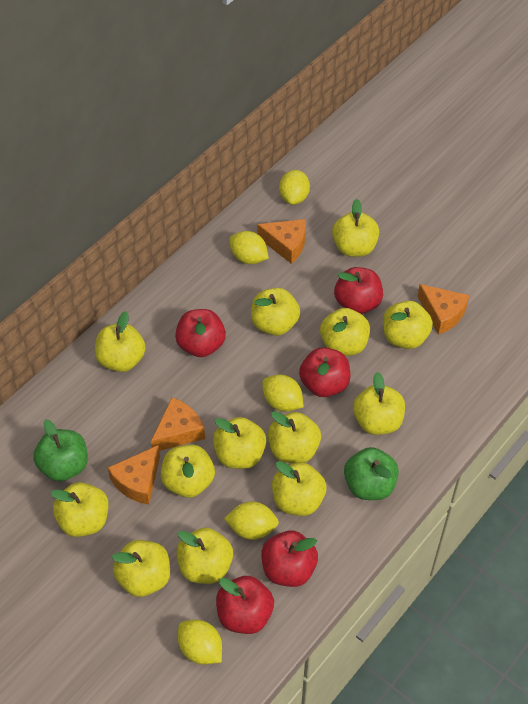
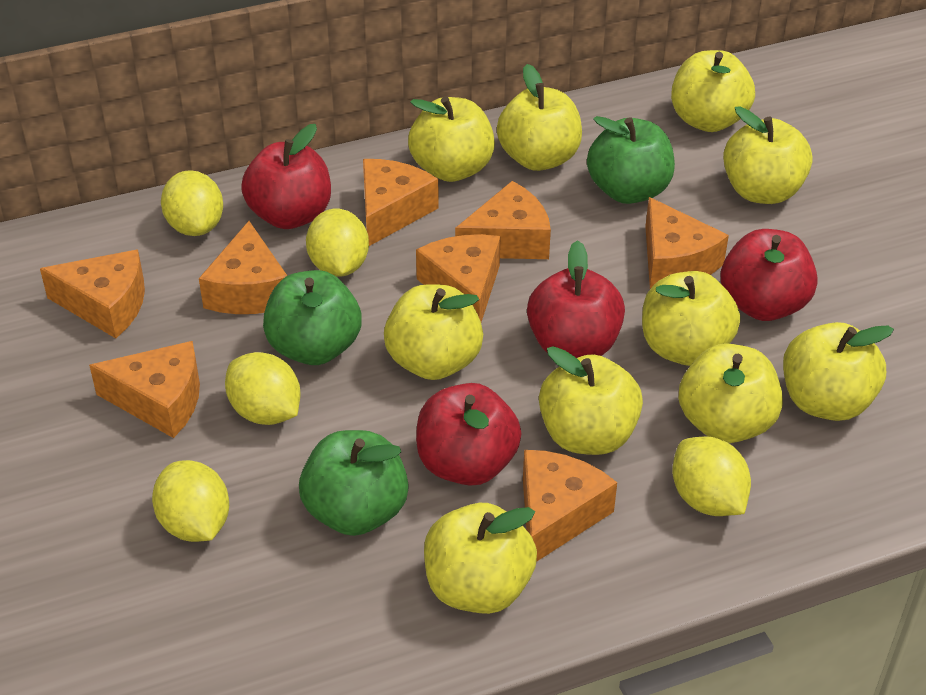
green apple: [33,419,88,482] [344,447,399,500] = 2 -> [263,270,362,365] [299,430,409,536] [587,116,675,204] = 3
orange cheese: [108,445,160,505] [151,397,205,451] [257,219,306,264] [417,284,469,335] = 4 -> [40,249,145,338] [89,341,200,438] [199,221,287,314] [363,159,439,246] [416,234,501,322] [455,181,551,259] [523,450,617,562] [645,197,729,289] = 8
red apple: [175,309,226,357] [216,576,274,634] [261,530,318,587] [299,347,350,397] [334,267,383,314] = 5 -> [241,124,331,229] [416,383,521,486] [527,240,625,358] [721,229,818,321] = 4
yellow apple: [50,482,109,537] [95,311,146,372] [112,540,170,597] [161,445,215,498] [176,528,233,584] [213,417,266,469] [251,288,300,336] [268,411,321,463] [272,461,327,516] [320,308,370,356] [332,199,379,257] [353,372,405,435] [383,301,433,349] = 13 -> [384,284,483,380] [408,97,495,182] [424,503,537,614] [497,64,582,171] [539,346,643,455] [642,271,740,366] [671,50,755,132] [679,343,783,443] [723,106,813,204] [783,322,894,421] = 10

